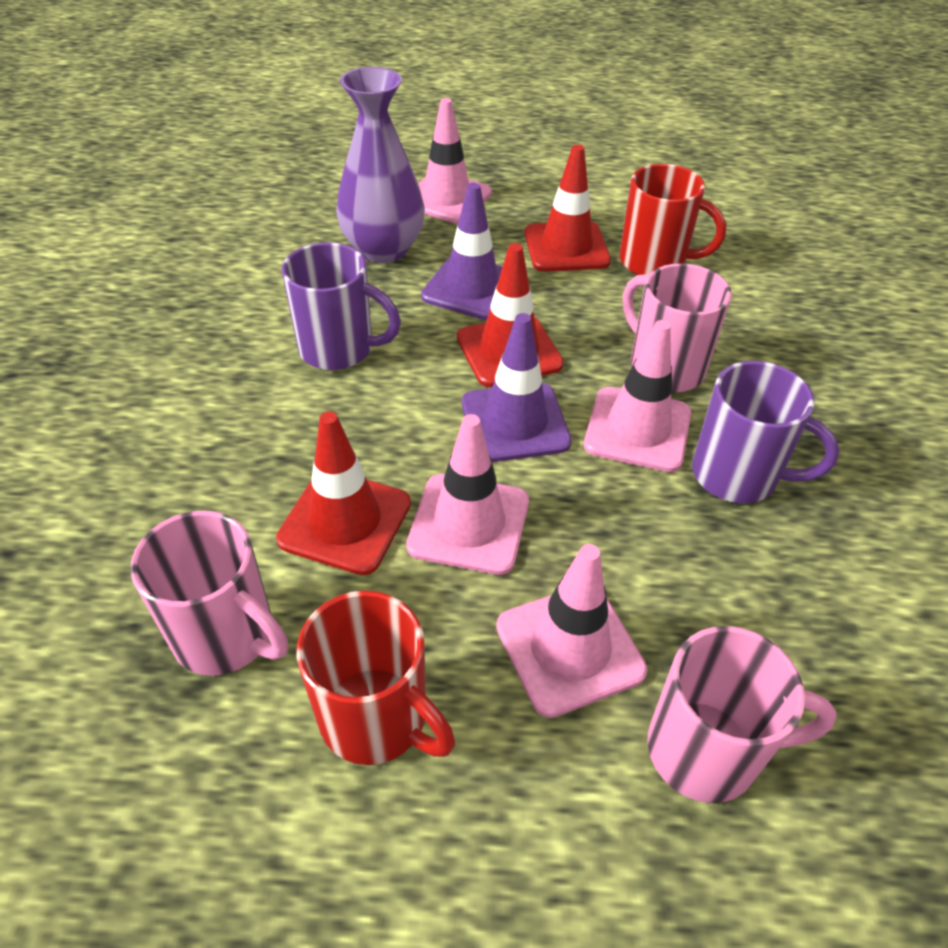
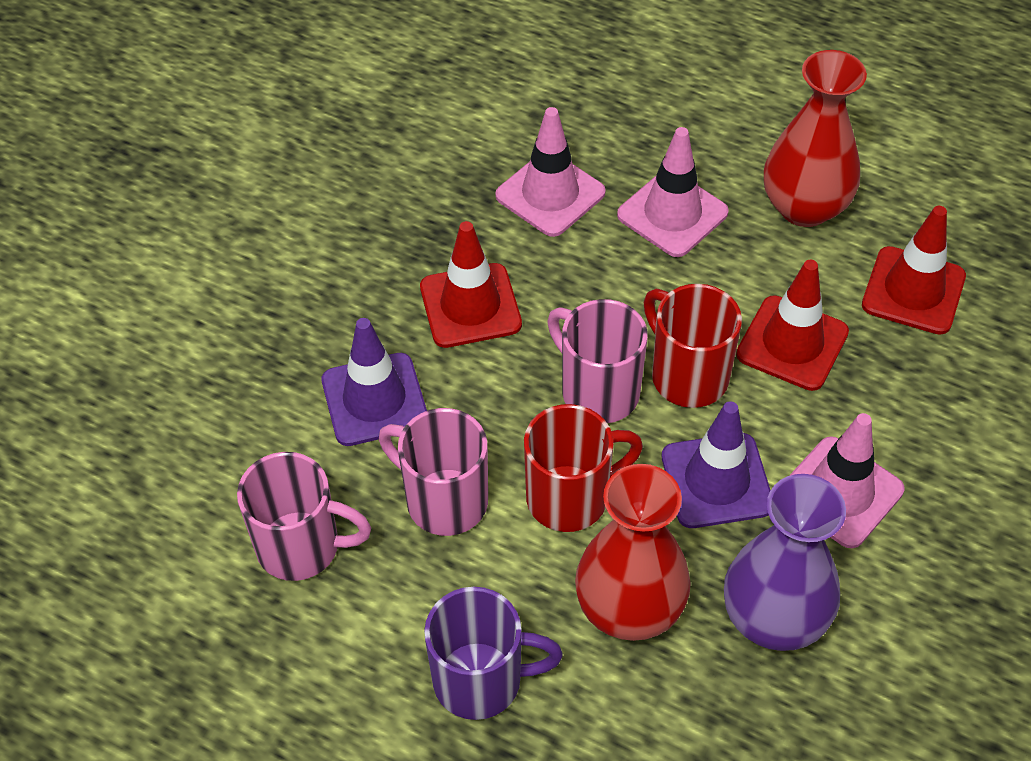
pink traffic cone: [406,414,529,575] [418,98,492,223] [496,544,647,718] [584,320,691,472] = 4 -> [495,107,606,237] [617,127,729,257] [789,413,904,548] = 3
purple mug: [281,243,401,370] [692,361,840,503] = 2 -> [424,587,563,720] = 1
red vase: none = 0 -> [575,464,691,641] [764,50,867,227] = 2

